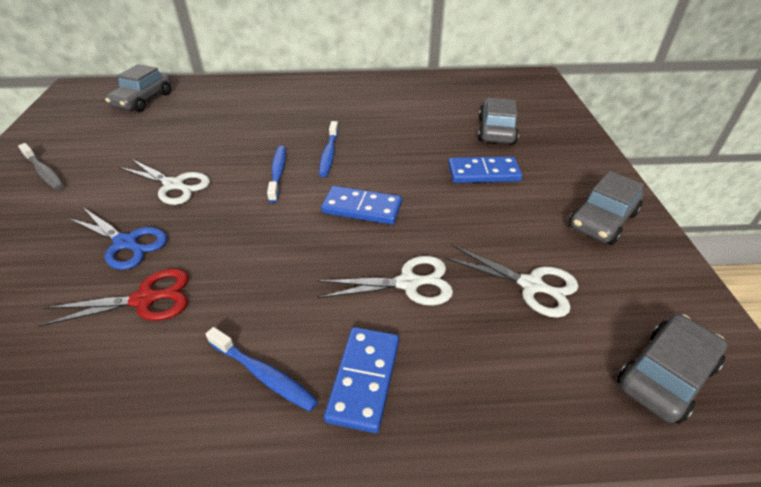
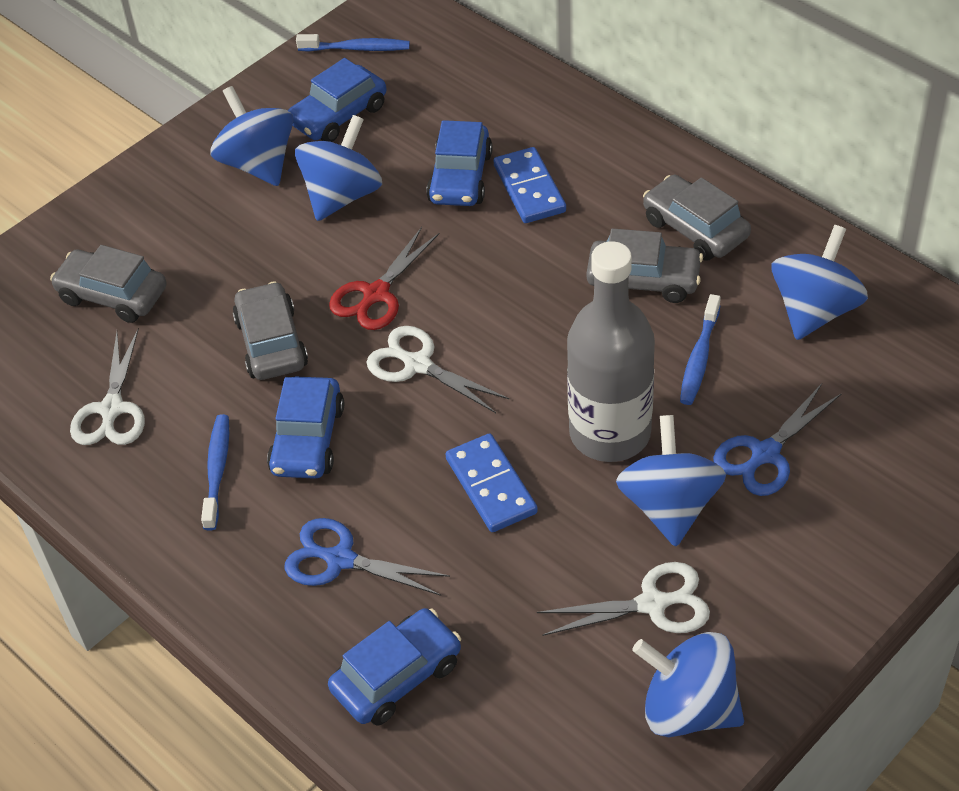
blue car: none = 0 -> [267,376,344,479] [288,58,387,142] [328,608,461,726] [426,120,493,206] = 4
blue domino: [321,186,402,225] [324,327,399,433] [448,156,522,183] = 3 -> [446,433,538,532] [493,147,566,223] = 2
blue scissors: [68,208,167,270] = 1 -> [285,518,450,596] [713,384,842,496] = 2
blue spinning top: none = 0 -> [211,86,293,186] [295,115,382,221] [616,415,726,547] [633,632,744,737] [771,225,868,340] = 5
grey bottle: none = 0 -> [567,241,655,462] = 1
grey toothbrush: [18,143,64,190] = 1 -> none = 0

